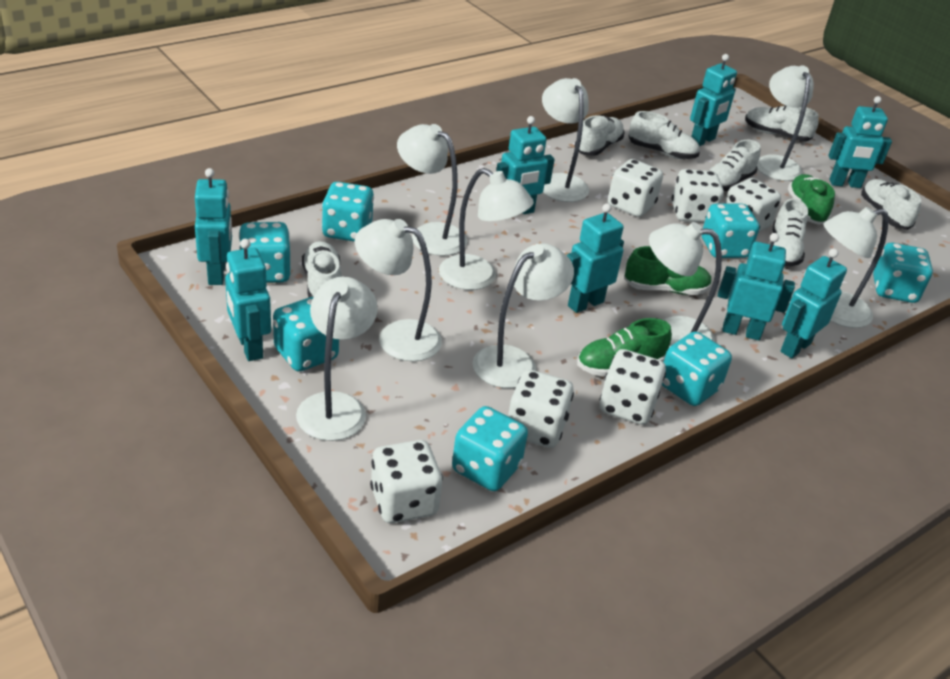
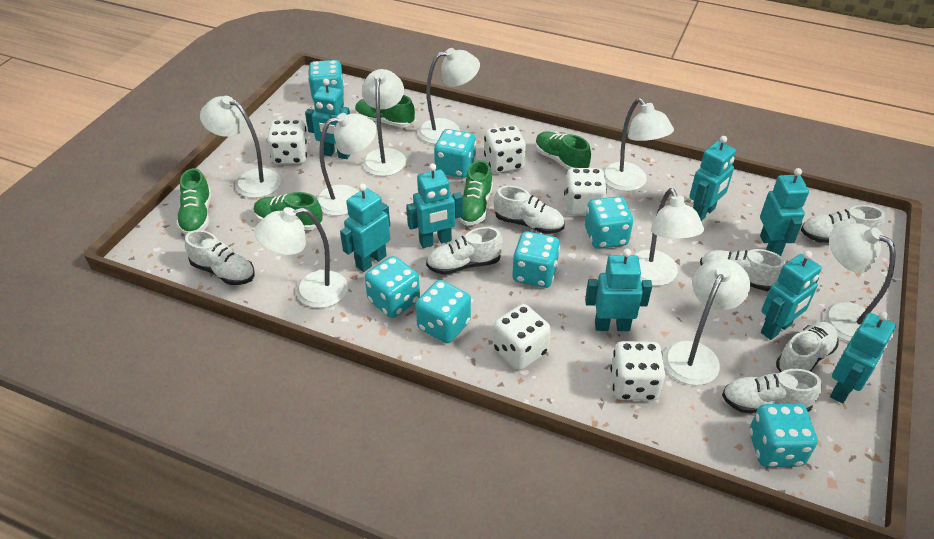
green shoe: [577,318,672,377] [624,246,712,295] [788,174,835,225] = 3 -> [177,168,211,235] [254,192,323,230] [355,95,415,128] [458,160,493,226] [535,131,591,170] = 5
white dice: [370,440,443,523] [508,370,574,448] [599,349,666,425] [608,159,663,217] [672,169,724,223] [724,178,781,232] = 6 -> [267,119,309,165] [484,125,526,173] [493,304,551,370] [564,168,607,216] [610,341,665,401] = 5

